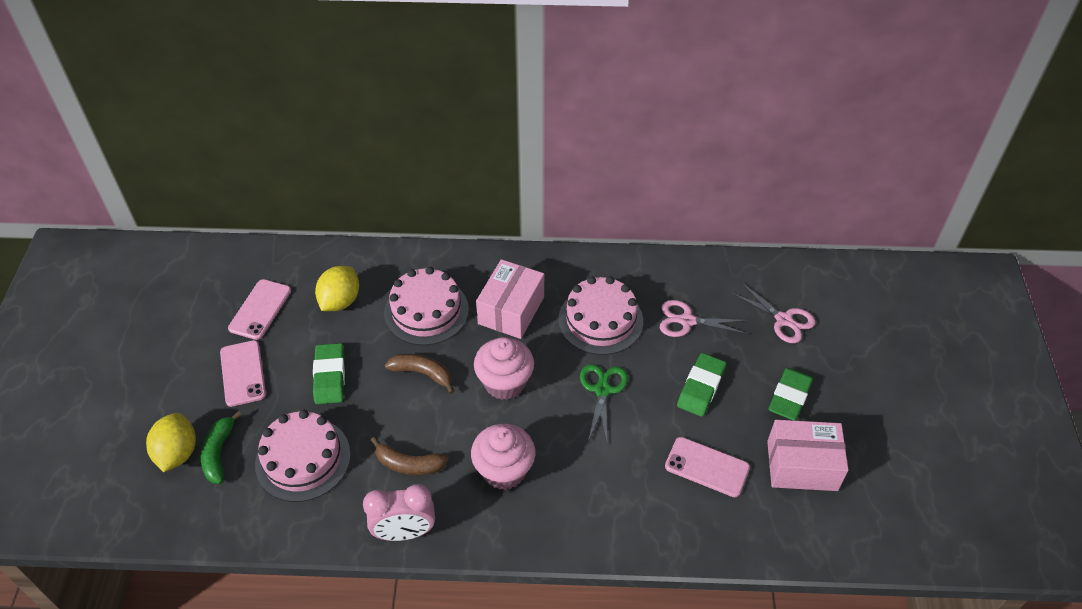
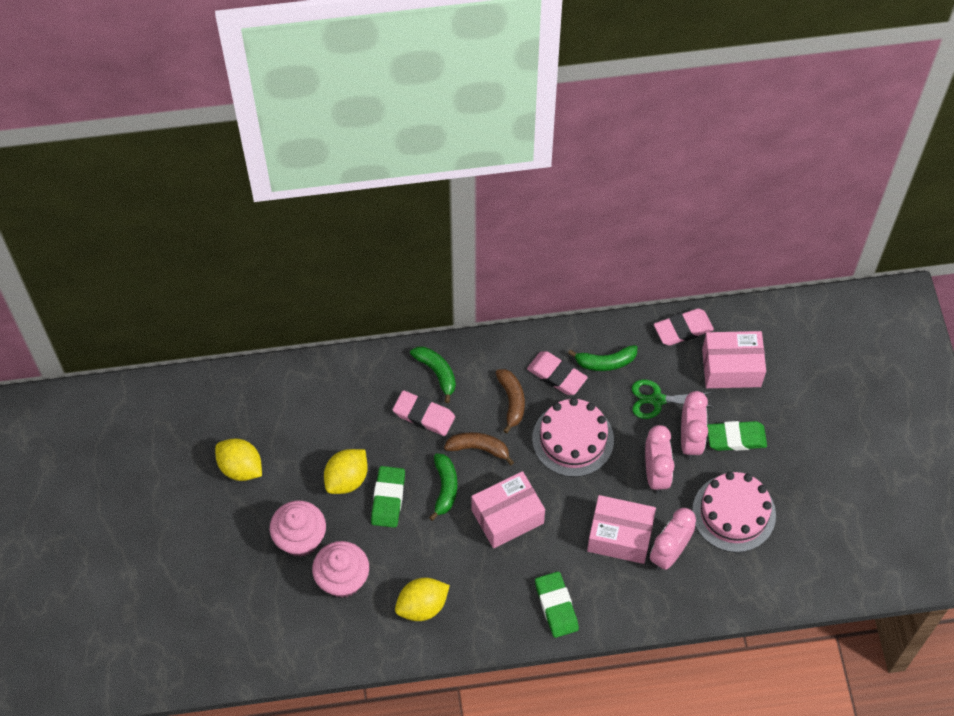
green banana: [201,411,242,484] = 1 -> [410,346,456,403] [429,453,457,521] [568,345,637,371] = 3
pink box: [476,259,544,339] [767,420,848,491] = 2 -> [472,471,545,548] [587,495,656,564] [702,331,766,388] = 3
pink cake: [255,410,351,502] [384,267,469,345] [558,276,643,355] = 3 -> [532,398,614,477] [692,472,776,552] = 2
pink clock: [363,484,435,541] = 1 -> [645,425,675,494] [650,508,696,570] [681,391,708,460] = 3
pink eraser: none = 0 -> [393,390,455,436] [527,351,588,395] [654,308,714,346] = 3
pink phone: [220,340,266,407] [228,279,291,340] [665,437,750,497] = 3 -> none = 0
pink scissors: [660,300,748,337] [731,282,816,343] = 2 -> none = 0
yellow lemon: [146,413,196,472] [315,266,359,311] = 2 -> [215,438,262,481] [324,449,368,494] [395,578,450,621] = 3

